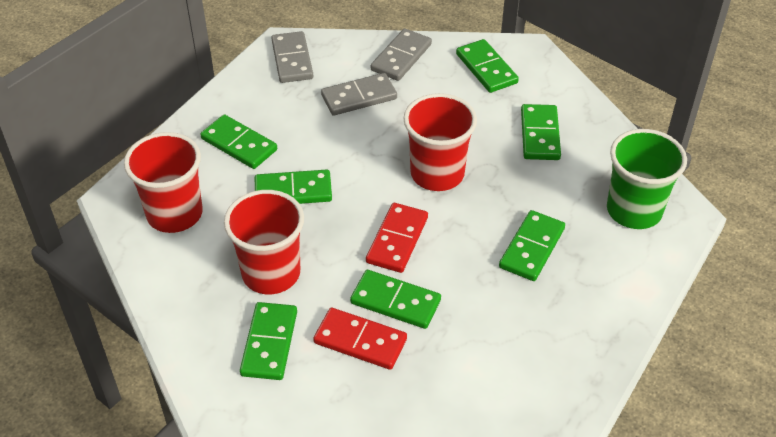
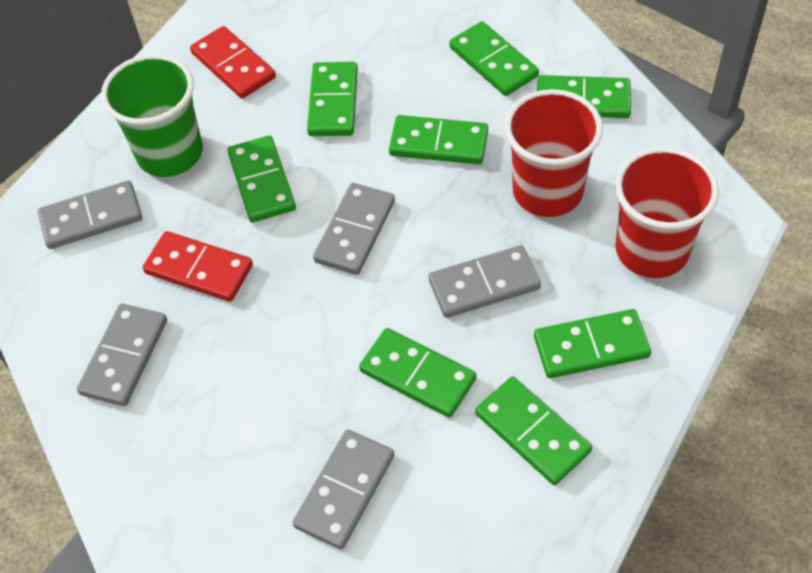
green domino: [200,114,277,169] [240,302,297,380] [255,170,332,204] [350,270,441,329] [456,39,519,93] [499,210,565,281] [521,104,561,160] = 7 -> [227,136,296,222] [307,62,358,136] [359,328,476,418] [389,115,488,164] [449,21,539,96] [475,376,592,485] [534,309,651,378] [537,75,631,118] = 8
grey domino: [271,31,313,83] [321,73,397,116] [371,28,432,81] = 3 -> [38,180,142,249] [77,304,167,406] [293,429,395,550] [313,183,395,275] [429,245,541,318] = 5
red cup: [124,132,203,233] [224,190,304,294] [403,93,477,191] = 3 -> [504,89,603,217] [615,147,719,278] = 2

